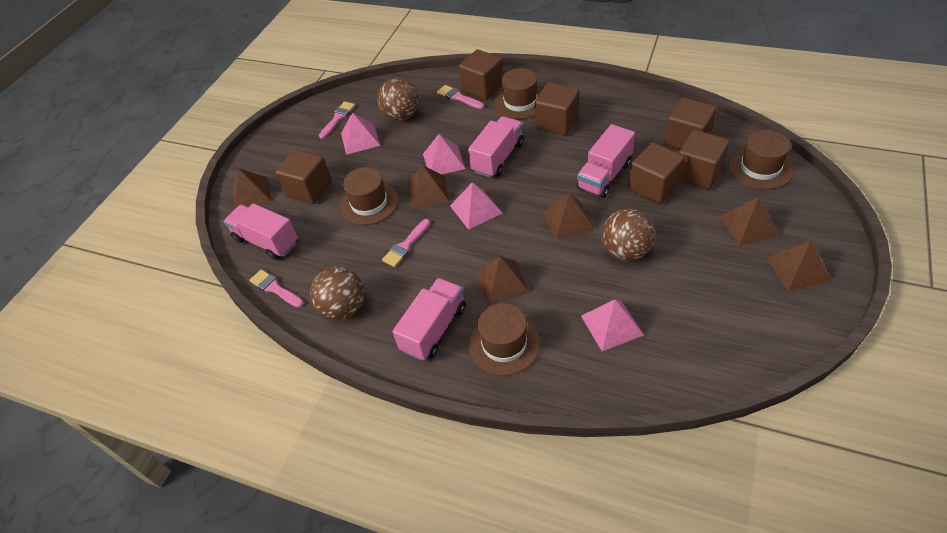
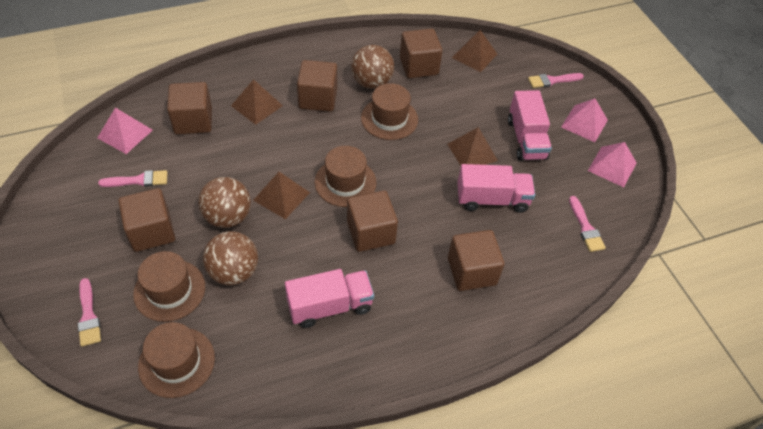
brown pyramid: [233,168,271,209] [408,165,449,209] [476,257,530,305] [543,193,595,240] [719,197,779,246] [766,241,831,291] = 6 -> [231,79,283,125] [253,172,310,219] [447,127,498,165] [452,30,497,72] = 4
pink pyramid: [341,113,380,155] [423,134,465,175] [450,182,502,230] [581,299,644,351] = 4 -> [97,108,153,154] [561,98,608,142] [588,142,637,187] = 3
pink truck: [224,203,298,260] [392,278,466,361] [468,116,524,178] [576,124,635,198] = 4 -> [285,269,374,328] [457,164,535,213] [508,90,552,161] = 3

